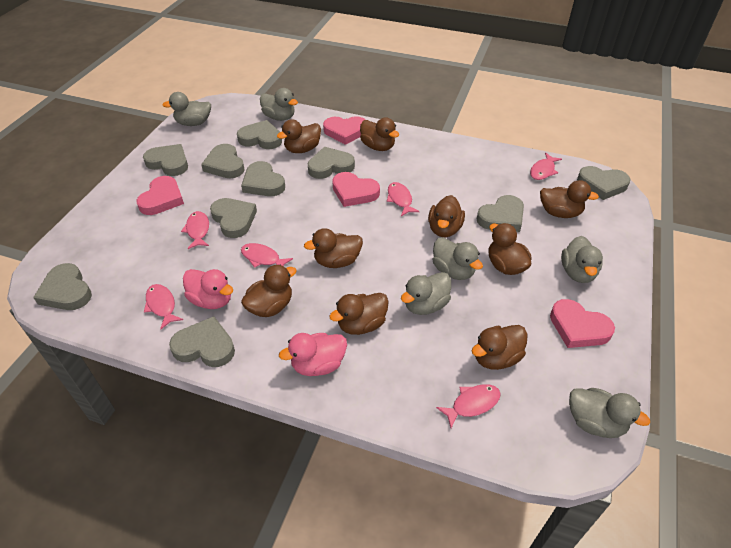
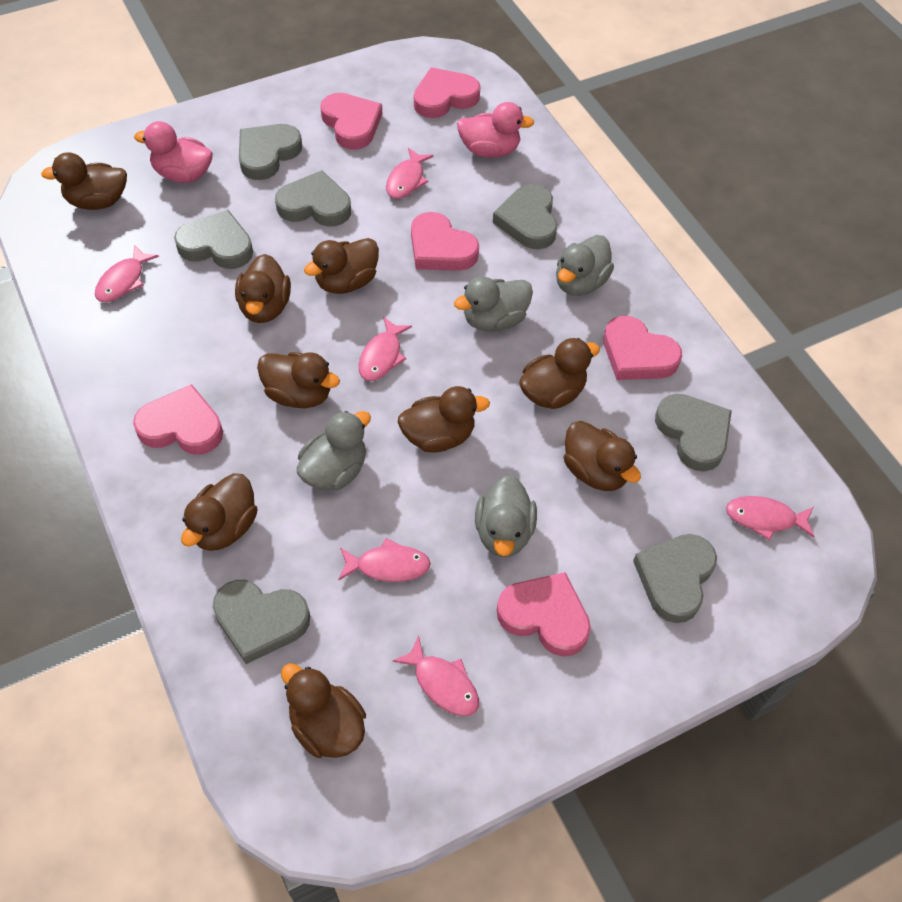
grey duck: [162,92,211,126] [260,88,298,121] [401,272,451,315] [433,237,483,280] [561,236,603,283] [569,388,650,438] = 6 -> [297,411,371,490] [454,277,533,332] [475,475,537,557] [556,235,614,296] = 4
grey heart: [33,263,92,310] [143,144,188,176] [169,316,235,367] [201,144,244,178] [210,198,257,238] [237,120,282,149] [241,161,285,196] [308,147,355,179] [477,195,524,232] [577,166,631,200] = 10 -> [174,210,253,269] [213,580,310,664] [239,124,302,180] [275,170,351,227] [493,184,558,249] [633,534,717,623] [655,393,732,471] = 7
pink heart: [136,176,184,215] [323,116,365,145] [332,172,380,207] [550,299,615,348] = 4 -> [133,384,223,455] [320,93,382,150] [411,212,479,271] [414,67,480,118] [497,572,591,657] [603,316,682,380] = 6

